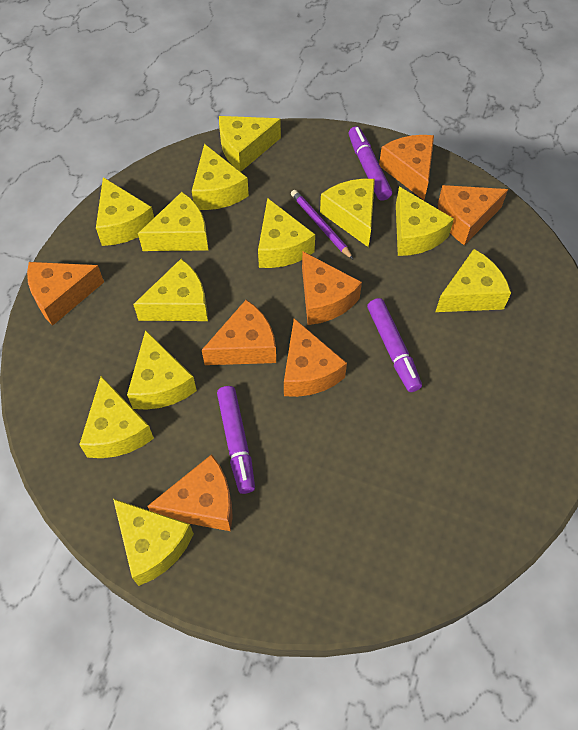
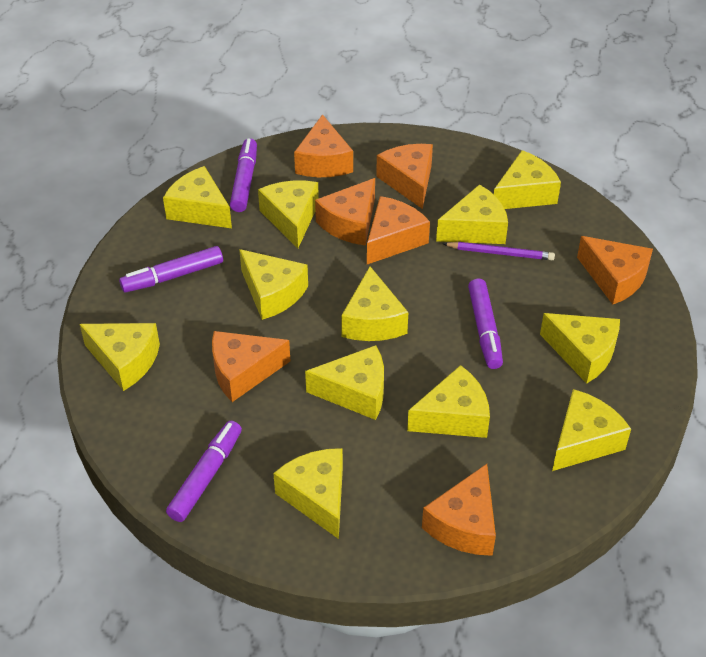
purple marker: [217,386,255,494] [349,126,392,201] [367,298,422,392] = 3 -> [119,246,223,293] [166,421,242,522] [230,138,257,212] [468,279,503,369] = 4

